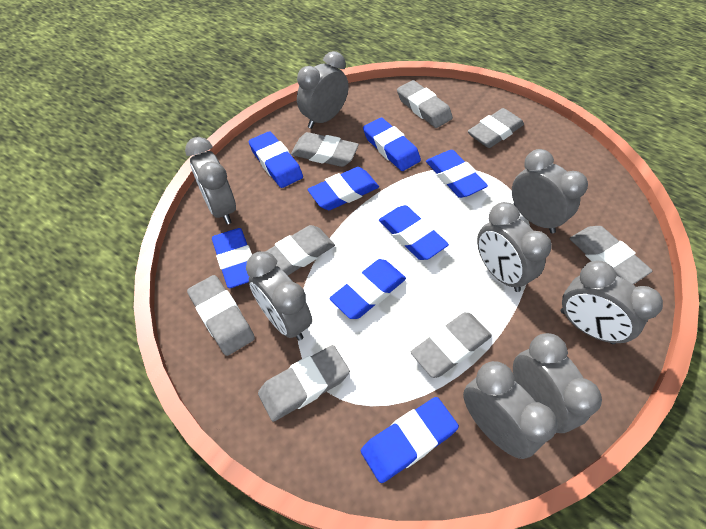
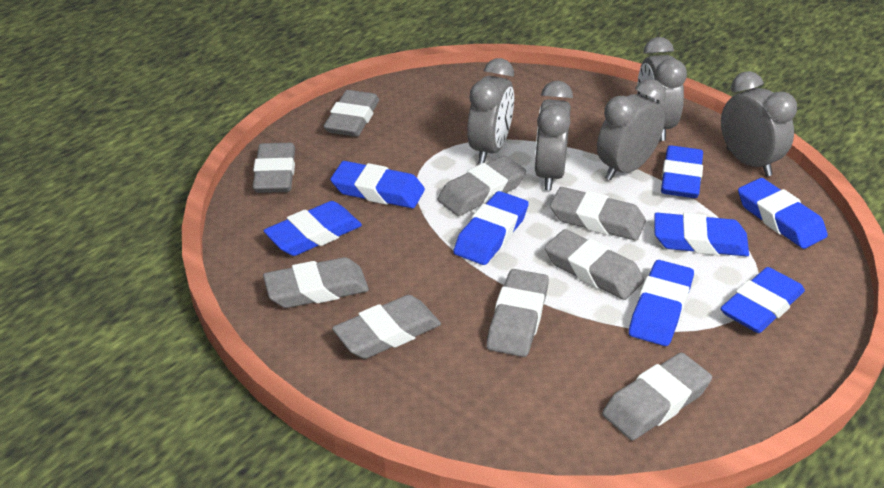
grey clock: [185,137,236,224] [246,251,312,341] [297,51,349,129] [463,361,558,459] [477,202,552,292] [512,149,588,233] [513,333,602,433] [561,261,663,344] = 8 -> [467,58,514,164] [534,81,573,191] [597,79,666,180] [637,37,687,141] [721,71,797,176] = 5
grey eraser: [187,275,255,356] [258,345,350,422] [265,225,335,275] [291,132,359,167] [397,80,453,128] [411,312,492,378] [468,108,524,148] [570,226,652,284] = 8 -> [253,143,295,193] [263,257,369,308] [323,90,379,137] [332,295,441,359] [438,156,526,216] [487,269,549,357] [545,229,644,300] [550,187,646,241] [602,353,712,440] = 9

